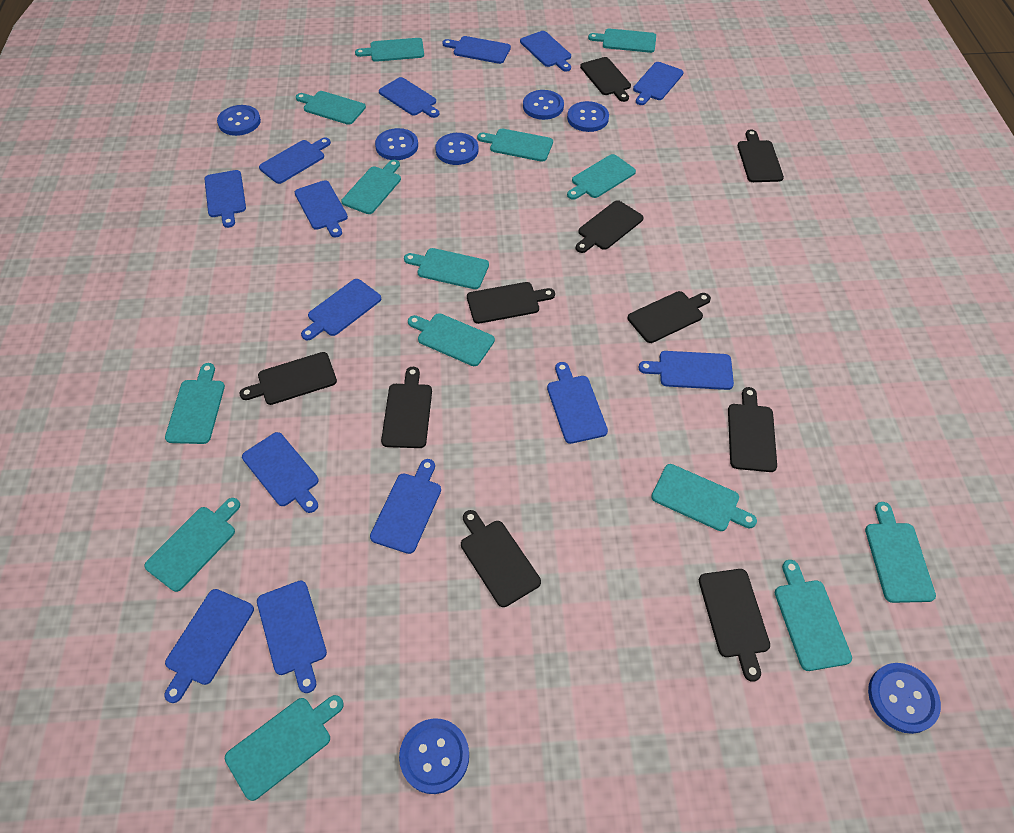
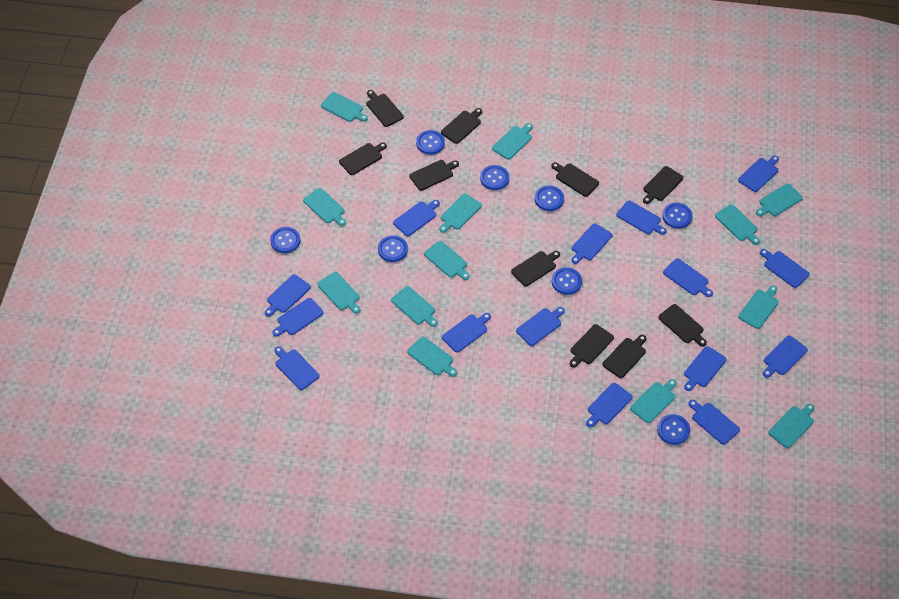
blue button: [217,105,261,136] [375,128,418,160] [399,718,469,794] [435,133,478,165] [523,90,564,120] [567,101,609,132] [868,663,941,734] = 7 -> [270,227,300,253] [378,236,408,262] [416,130,445,155] [480,165,509,190] [535,186,564,211] [552,267,582,295] [657,414,690,445] [662,203,692,229] = 8
blue cutting board: [164,589,254,703] [205,170,246,228] [242,432,319,513] [257,580,327,693] [259,138,331,184] [295,180,348,237] [301,279,381,340] [370,459,441,554] [379,77,439,118] [442,36,511,64] [520,31,571,72] [547,362,608,444] [633,62,684,105] [638,351,734,390] = 14 -> [265,274,311,316] [273,298,324,337] [274,346,320,390] [393,200,440,236] [442,313,491,353] [516,307,565,346] [571,223,612,264] [586,383,633,427] [616,201,667,235] [663,258,713,297] [684,346,726,391] [688,400,740,445] [738,156,779,192] [760,249,810,288] [763,336,808,378] = 15
turquoise cutting board: [144,498,240,592] [165,363,225,444] [225,695,344,801] [296,91,366,125] [341,160,401,214] [355,38,424,62] [404,248,489,289] [408,313,495,366] [477,129,553,162] [567,154,636,200] [588,29,656,53] [651,464,757,531] [775,560,852,671] [865,502,936,603] = 14 -> [303,188,346,226] [317,272,360,314] [321,92,368,122] [391,286,438,327] [407,336,457,377] [424,241,470,280] [439,194,482,233] [492,123,533,160] [630,379,677,423] [715,204,760,245] [738,285,779,329] [756,184,803,216] [768,403,814,448] = 13

